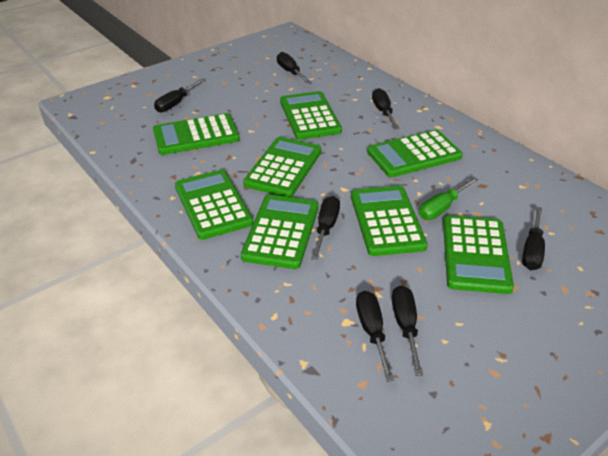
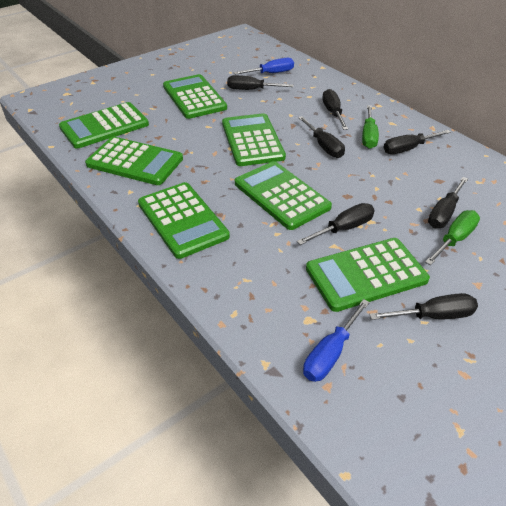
blue screwdriver: none = 0 -> [233,58,294,75] [303,299,370,382] = 2
green calculator: [153,113,240,155] [175,170,253,240] [241,195,319,269] [243,137,322,197] [280,91,342,140] [351,186,428,256] [367,130,463,177] [443,216,514,294] = 8 -> [59,102,149,149] [85,137,183,185] [138,182,230,259] [163,74,227,119] [222,113,286,166] [235,161,332,230] [306,238,430,312] = 7
green screwdriver: [419,177,479,220] = 1 -> [362,105,379,149] [425,210,480,265] = 2

